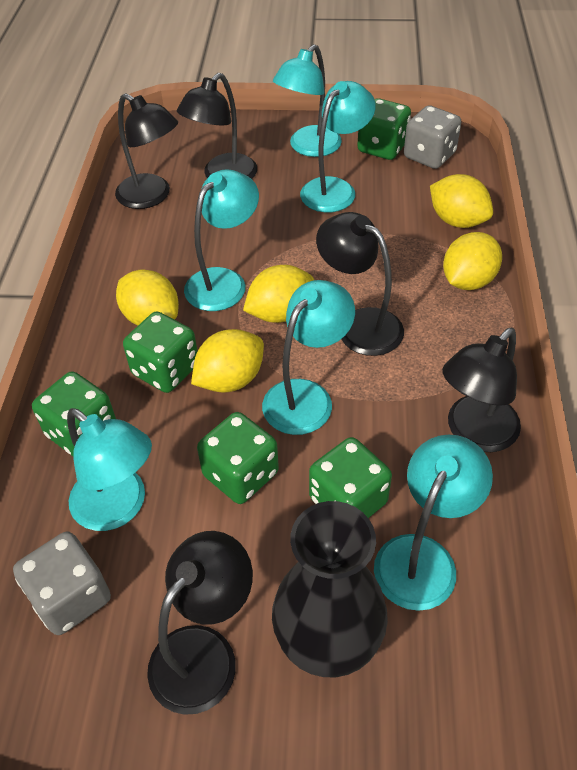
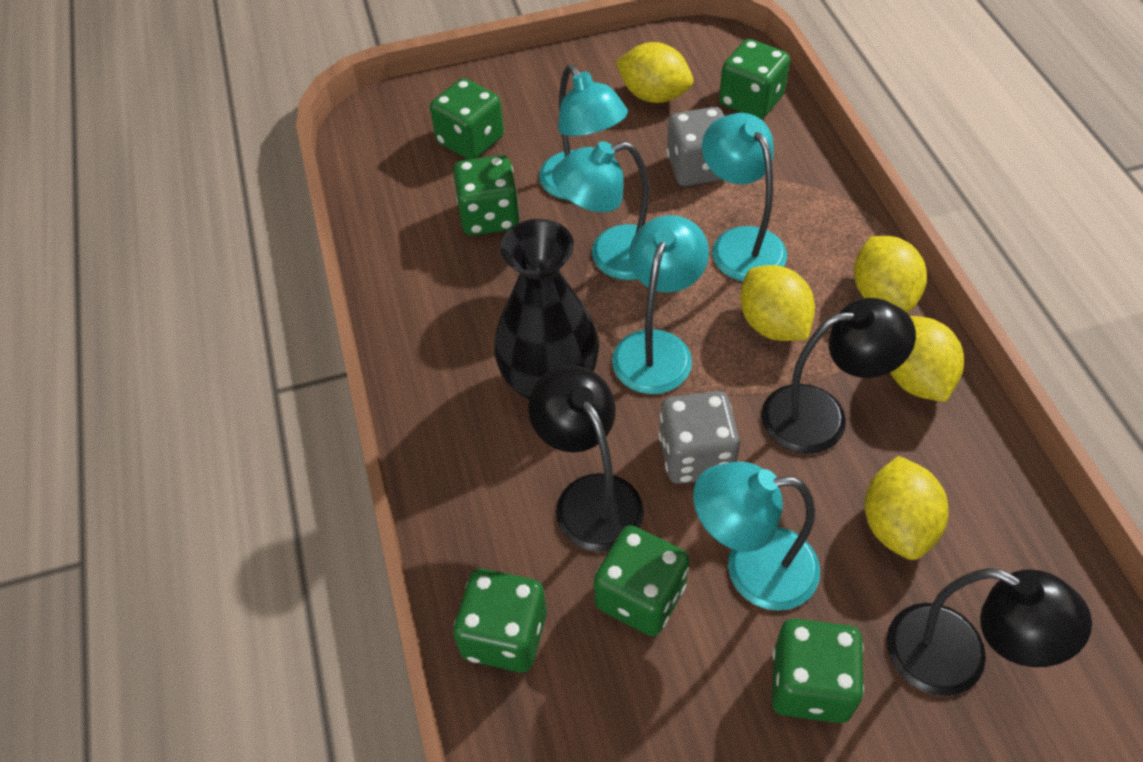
black lamp: [115,93,178,209] [147,531,253,715] [177,73,257,179] [316,212,404,356] [442,328,521,452] = 5 -> [528,365,644,552] [761,298,916,454] [887,568,1092,696] = 3
green dice: [32,371,116,456] [123,312,197,393] [197,412,279,504] [309,437,392,518] [357,98,411,160] = 5 -> [430,78,504,160] [453,155,520,236] [453,568,547,673] [594,525,690,636] [719,39,790,119] [772,619,864,723] = 6
turquoise lamp: [67,408,152,531] [184,169,259,311] [262,280,355,435] [273,44,342,157] [300,81,376,212] [374,434,493,611] = 6 -> [539,65,628,200] [552,141,649,280] [612,215,709,394] [693,462,820,611] [702,113,787,281] = 5

